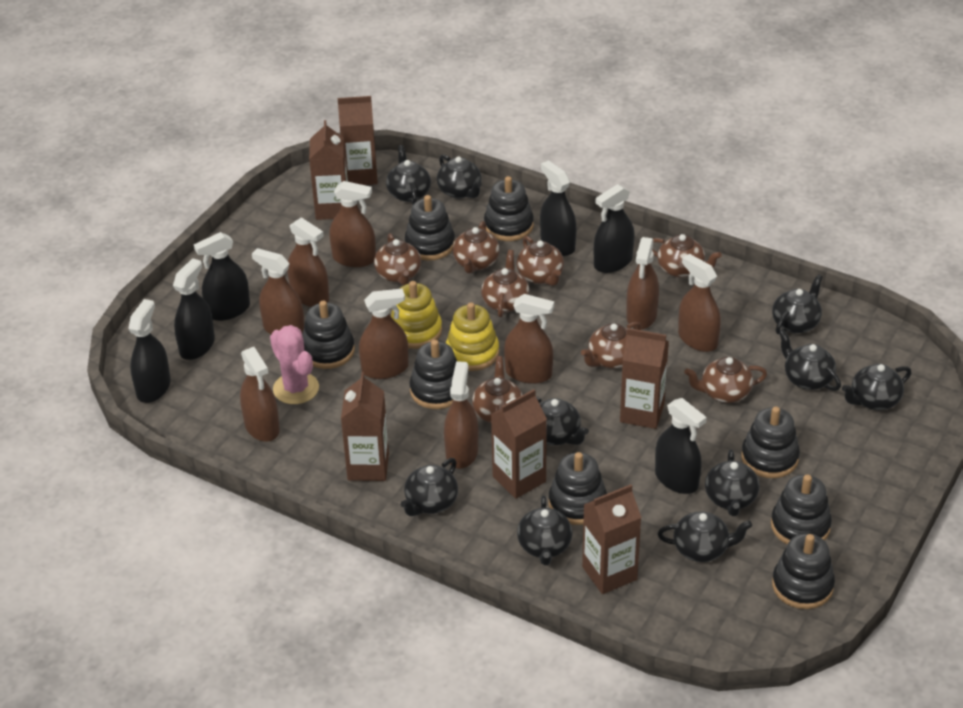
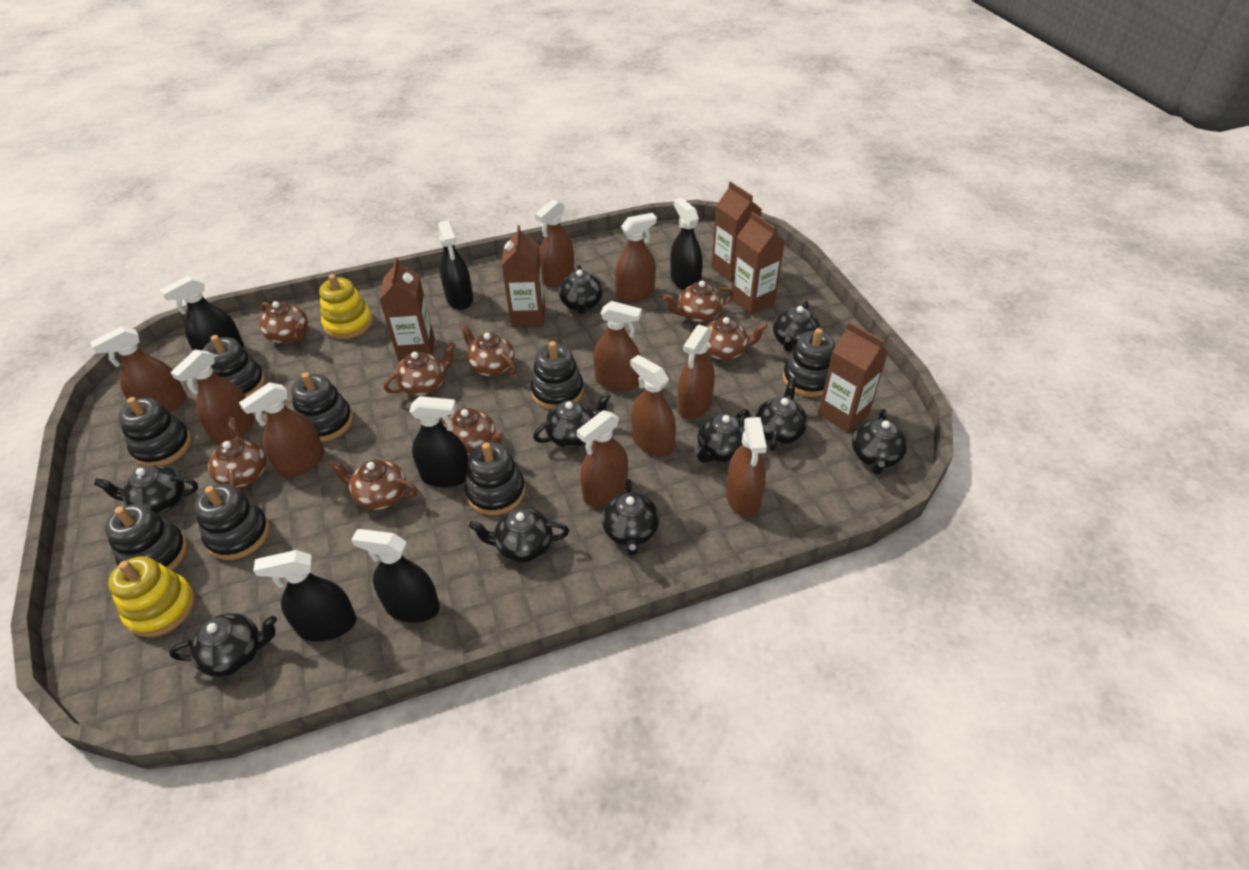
brown carton: [309,120,348,220] [338,96,378,185] [341,372,389,481] [491,389,547,499] [582,484,642,594] [620,328,669,429] = 6 -> [379,257,434,361] [502,225,545,327] [711,182,762,282] [732,212,785,315] [818,322,889,433] = 5
brown spray bottle: [240,347,280,442] [252,248,304,335] [287,217,329,307] [329,181,376,267] [359,289,408,379] [444,361,478,469] [504,294,554,384] [626,237,659,330] [678,254,721,352] = 9 -> [90,326,187,412] [170,350,255,445] [239,382,324,477] [535,200,575,287] [577,410,628,506] [593,301,642,391] [615,213,657,302] [630,355,676,457] [677,325,715,420] [726,417,767,517] = 10
pink cactus: [270,325,319,404] = 1 -> none = 0

